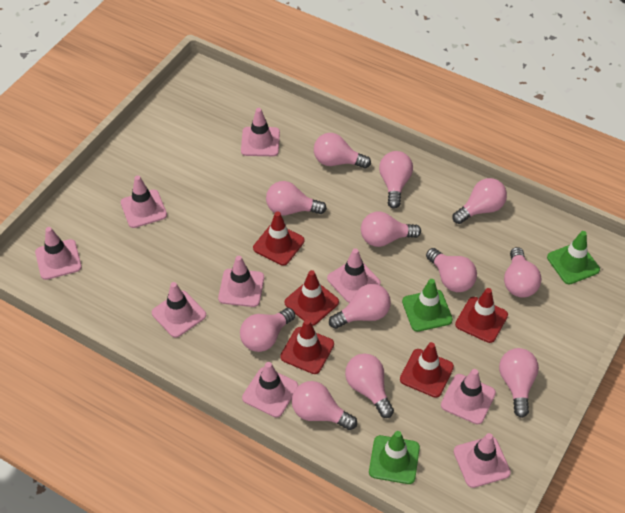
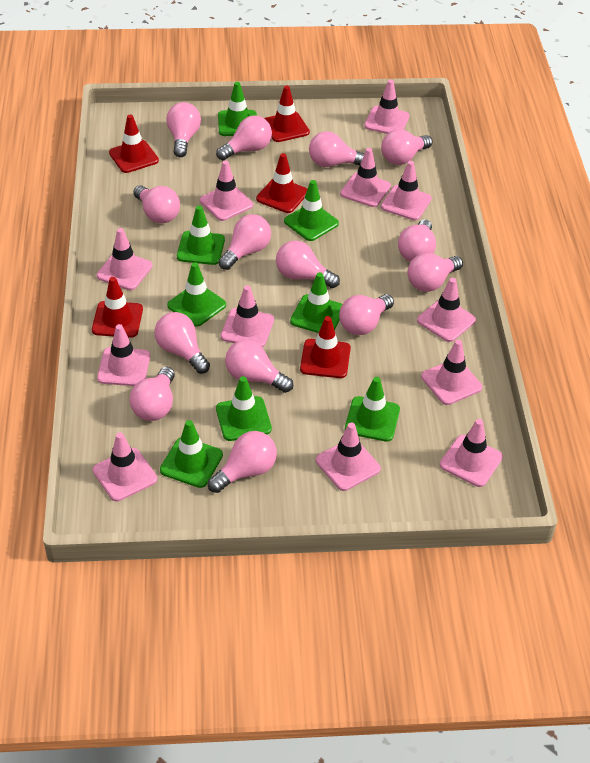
green traffic cone: [369,431,420,484] [402,279,453,332] [547,231,600,285] = 3 -> [160,420,223,488] [167,262,226,327] [177,206,225,265] [216,376,272,441] [218,82,257,136] [284,180,339,241] [290,272,342,333] [345,377,400,442] = 8
pink light bulb: [240,308,295,352] [266,181,327,216] [292,381,357,430] [314,133,371,169] [329,284,391,329] [345,353,394,418] [361,212,421,247] [379,151,413,209] [426,248,477,292] [453,178,507,224] [499,348,539,418] [504,247,541,298] = 12 -> [130,367,175,421] [133,185,180,223] [155,312,210,374] [166,102,201,157] [208,431,277,493] [216,115,272,160] [218,214,271,270] [225,340,293,393] [276,241,340,288] [309,131,364,167] [339,294,394,335] [381,129,432,165] [398,219,436,262] [408,253,463,292] = 14
pink traffic cone: [35,227,82,280] [121,175,167,228] [152,282,206,338] [218,256,264,307] [241,108,280,156] [242,362,298,417] [327,248,381,303] [441,369,496,424] [453,433,511,488] = 9 -> [93,432,157,501] [96,228,153,290] [97,324,150,386] [200,161,253,221] [221,285,274,347] [316,423,381,491] [340,148,391,207] [364,80,410,134] [381,161,432,220] [417,278,476,342] [421,340,482,405] [440,419,503,487] = 12

